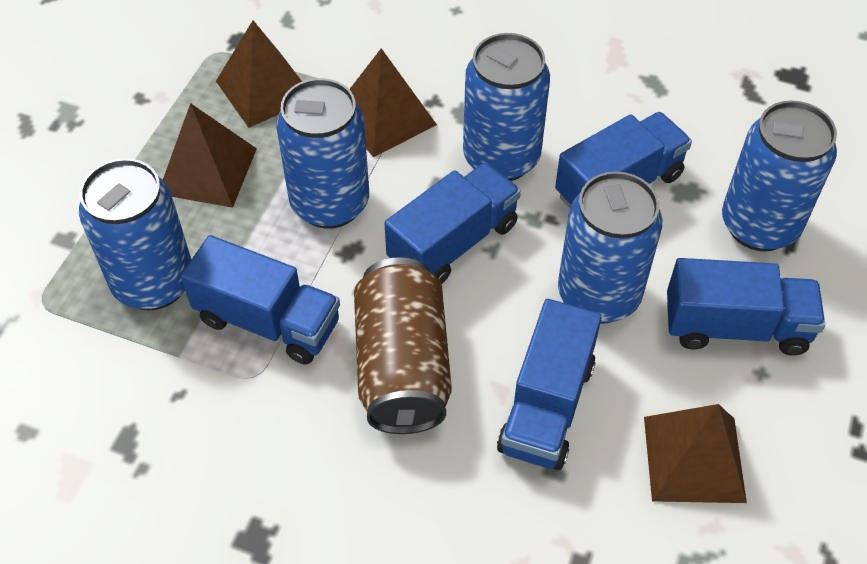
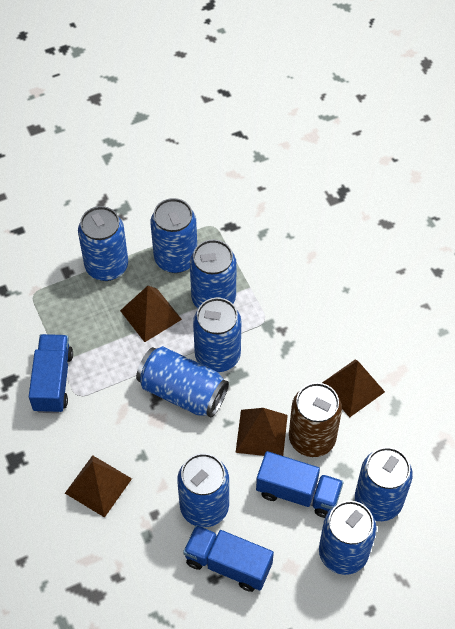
blue can: [79,158,191,310] [276,78,369,229] [463,33,550,181] [558,171,662,324] [722,101,837,252] = 5 -> [78,206,128,281] [136,346,229,418] [151,198,197,273] [177,453,229,527] [190,239,237,308] [193,298,241,372] [319,501,377,575] [355,447,413,521] = 8
blue truck: [181,235,340,365] [384,162,521,284] [497,299,602,470] [555,112,692,208] [667,258,825,356] = 5 -> [29,334,73,413] [183,525,274,592] [256,451,344,518] = 3

